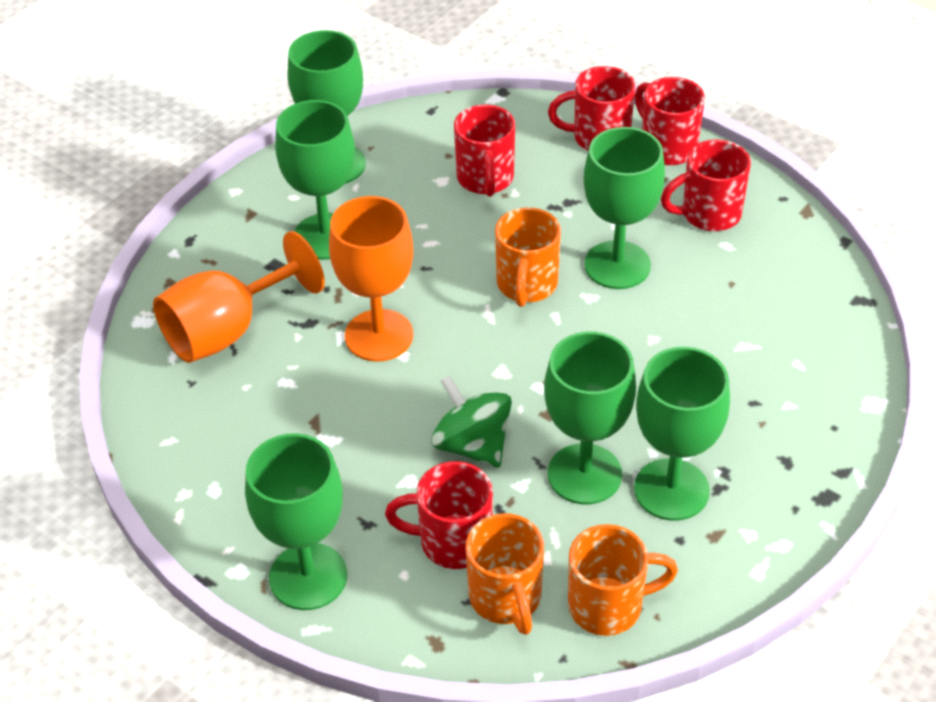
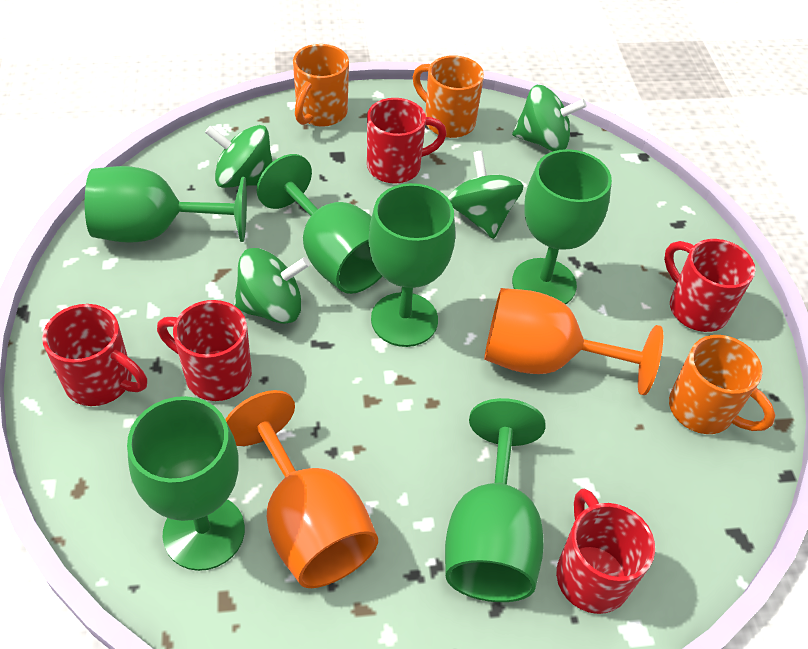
green spinning top: [431,375,512,467] = 1 -> [205,125,273,188] [234,248,310,324] [448,151,524,239] [512,85,587,151] = 4

